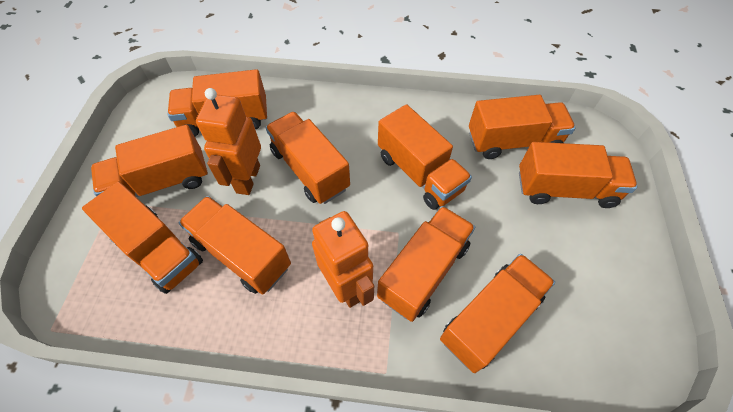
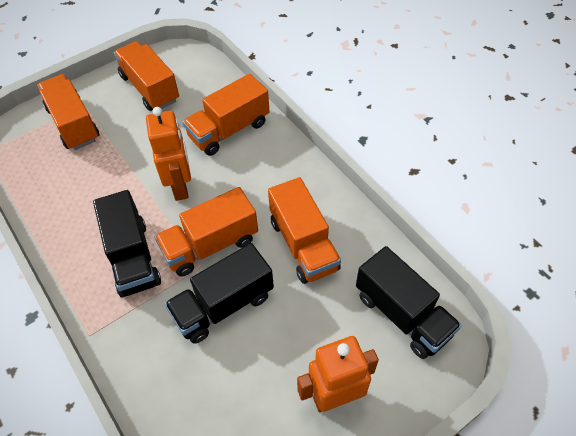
black truck: none = 0 -> [93,190,161,298] [165,243,274,344] [356,246,462,359] = 3
orange truck: [82,181,203,294] [91,125,208,197] [168,69,267,137] [178,196,291,295] [265,112,350,204] [377,206,475,322] [378,104,472,210] [440,254,555,373] [469,95,576,159] [519,142,637,208] = 10 -> [37,74,99,150] [114,41,179,111] [155,187,258,277] [183,74,270,156] [268,177,341,284] = 5

